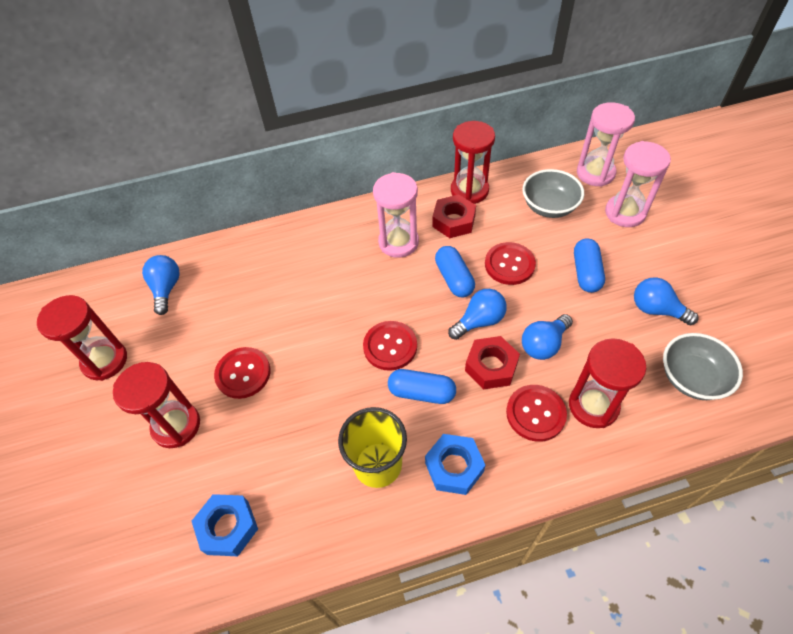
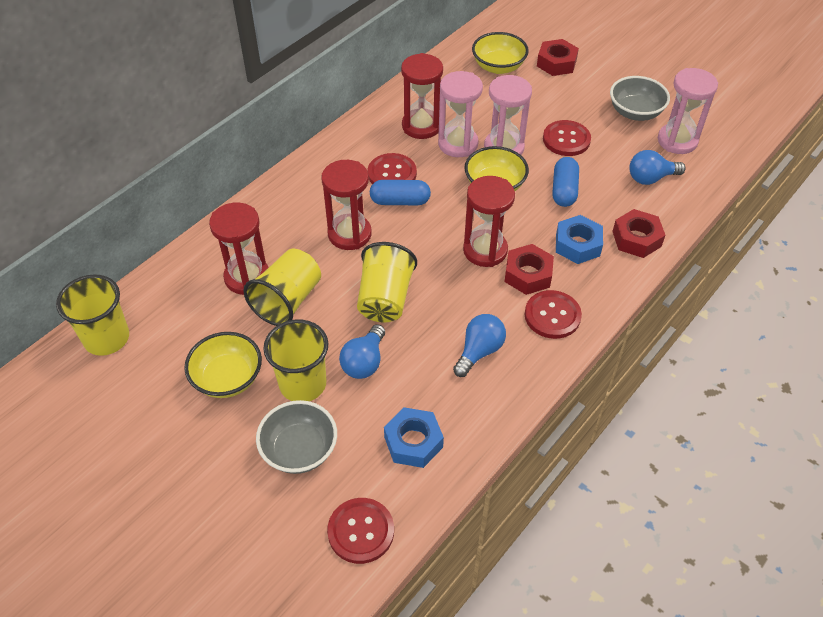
blue capsule: [388,369,456,404] [435,246,475,297] [574,238,605,293] = 3 -> [370,180,431,205] [552,157,579,207] = 2
blue light bulb: [142,255,180,315] [448,289,507,340] [522,314,573,360] [634,277,698,325] = 4 -> [339,324,385,379] [453,314,506,377] [629,150,686,185] = 3
red nut: [432,194,476,238] [465,336,520,390] = 2 -> [505,244,554,295] [537,39,579,76] [612,209,665,258] = 3
yellow bowl: none = 0 -> [184,332,262,398] [464,146,529,191] [472,32,529,74] = 3
yellow cup: [338,407,407,488] = 1 -> [56,274,129,356] [243,249,321,326] [263,320,328,401] [357,242,417,322] = 4

